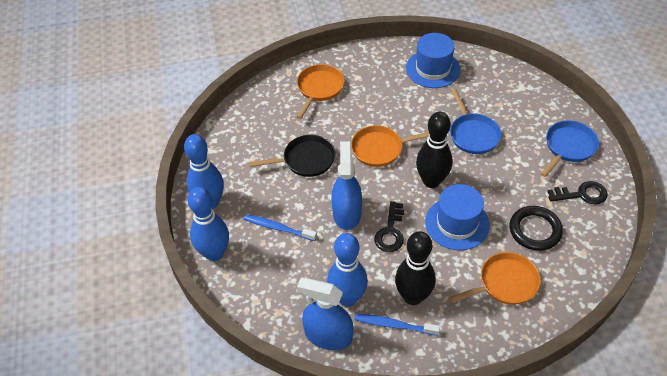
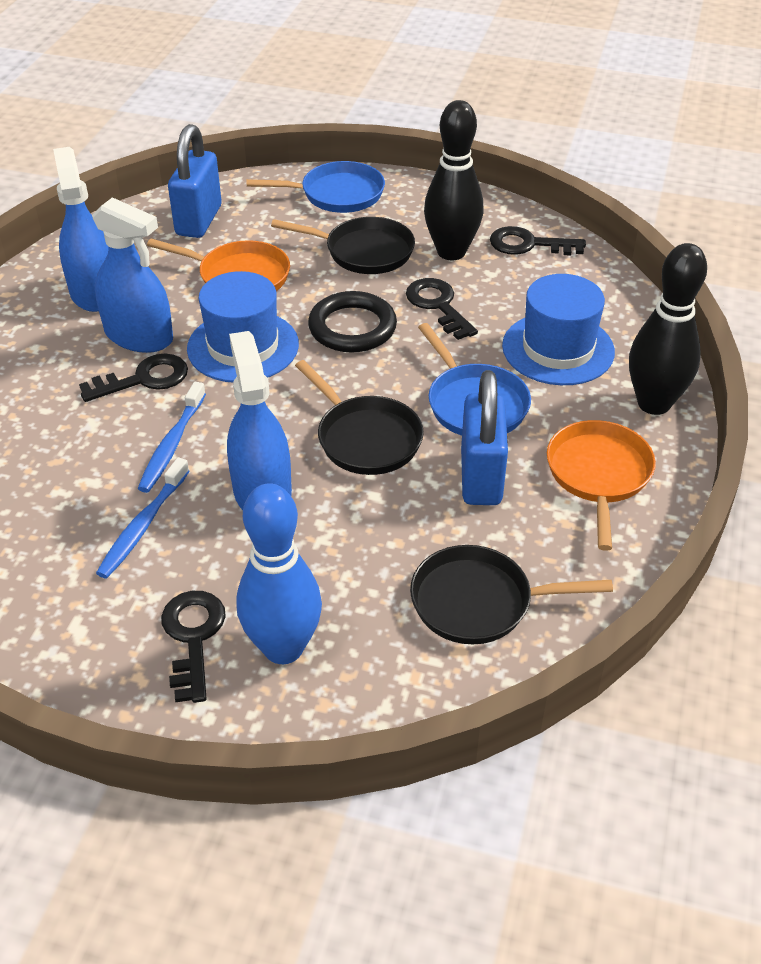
black key: [374,201,404,252] [547,181,608,204] = 2 -> [79,354,188,402] [161,591,226,703] [406,278,478,340] [490,226,586,256] = 4
black pan: [249,135,335,177] = 1 -> [271,217,415,274] [295,360,424,475] [410,545,613,644] = 3
blue bowling pin: [184,134,224,209] [188,187,229,261] [327,233,368,307] = 3 -> [236,483,322,664] = 1
blue padlock: none = 0 -> [168,124,222,238] [461,370,508,505] = 2
blue spray bottle: [297,277,353,350] [332,141,362,230] = 2 -> [53,147,109,312] [92,197,173,353] [227,331,292,510] = 3
orange pan: [296,64,344,119] [351,125,429,167] [449,252,541,305] = 3 -> [147,238,290,291] [547,420,656,551] = 2

